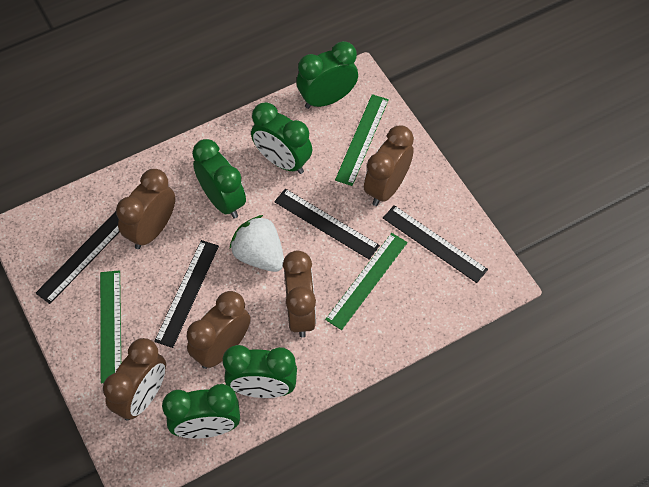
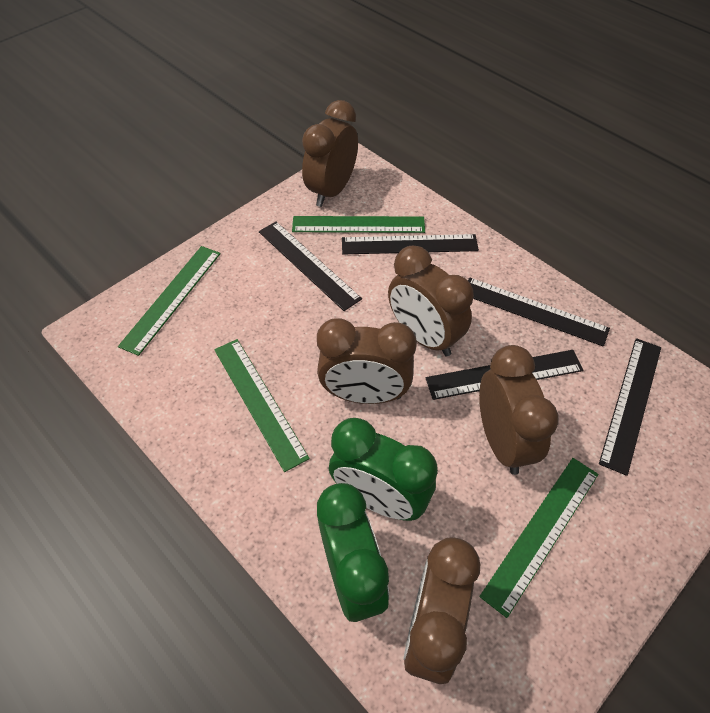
black ruler: [36,211,120,304] [154,240,219,348] [274,189,380,260] [383,205,488,283] = 4 -> [259,221,362,311] [342,234,479,255] [426,350,583,400] [468,277,610,347] [599,338,661,476] = 5
green clock: [162,384,240,439] [192,139,246,219] [223,345,297,398] [251,102,312,174] [297,41,358,109] = 5 -> [317,483,389,622] [329,418,438,521] = 2
green ruler: [100,270,121,383] [325,233,408,330] [335,94,389,186] = 3 -> [118,246,221,356] [214,339,310,472] [292,216,425,233] [479,458,599,618] = 4
white strawberry: [230,215,284,272] = 1 -> none = 0

